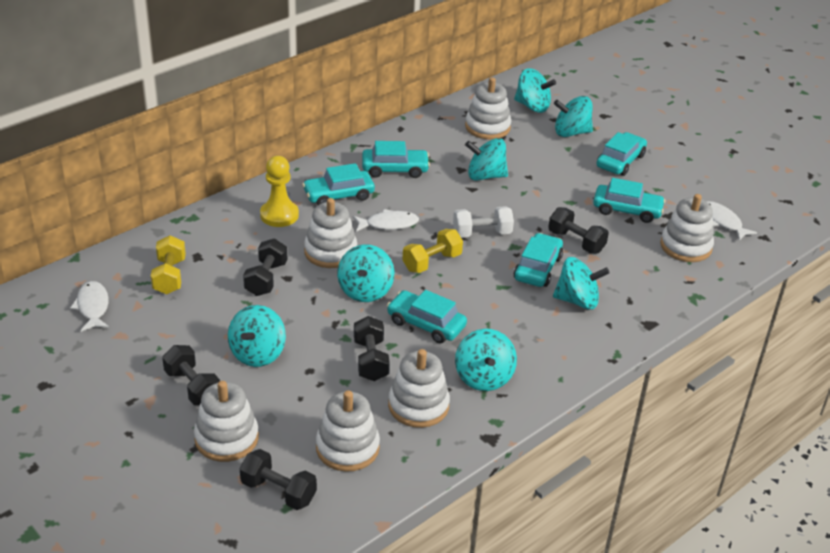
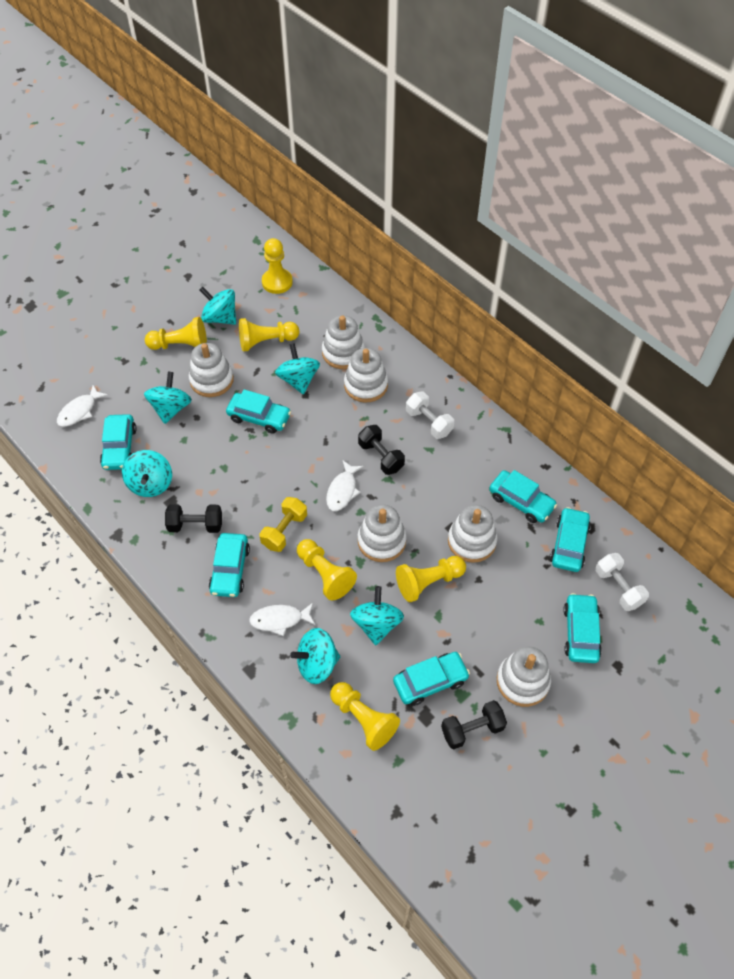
black dumbbell: [162,345,220,405] [240,449,317,510] [243,239,287,296] [354,316,390,381] [548,207,609,253] = 5 -> [165,504,222,533] [358,425,405,475] [441,700,507,749] = 3
turquoise car: [302,163,375,205] [362,141,430,178] [387,290,467,343] [514,233,563,287] [593,178,666,223] [597,132,647,176] = 6 -> [100,414,137,470] [209,533,250,597] [226,389,291,434] [393,652,470,706] [489,470,557,523] [550,507,591,572] [563,593,602,663] = 7
turquoise spinning top: [228,305,286,367] [337,244,394,302] [455,329,517,391] [465,138,508,181] [514,68,556,113] [553,257,610,310] [554,96,593,137] = 7 -> [122,450,172,497] [144,372,192,424] [200,287,236,325] [275,343,320,394] [290,628,340,684] [350,586,404,645] = 6
white dumbbell: [453,206,514,237] = 1 -> [406,392,454,439] [595,553,649,611] = 2
yellow dumbbell: [151,235,186,294] [402,229,463,273] = 2 -> [260,497,307,552] = 1
yellow pawn: [260,156,299,227] = 1 -> [145,317,207,350] [239,318,299,351] [262,238,293,294] [297,539,357,601] [330,682,400,751] [396,556,466,602] = 6

